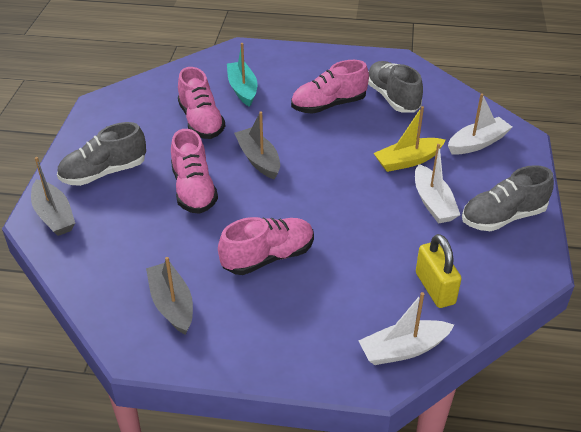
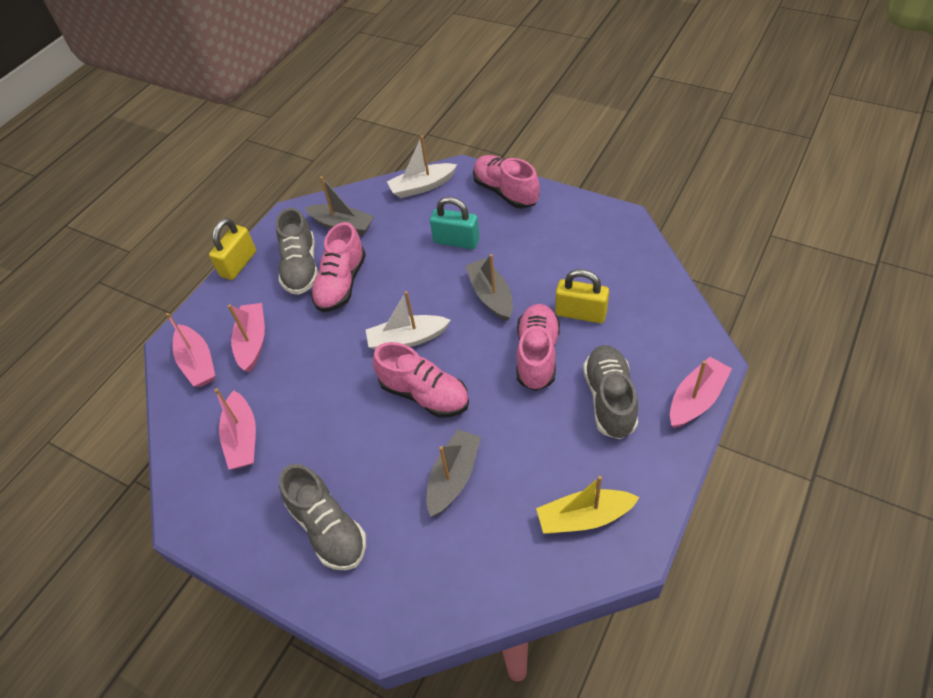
pink boat: none = 0 -> [166,313,215,387] [214,389,256,470] [228,303,265,372] [670,357,732,428] = 4
turquoise boat: [227,43,257,107] = 1 -> none = 0
turquoise padlock: none = 0 -> [430,197,479,249] = 1
white boat: [358,292,454,365] [415,144,460,224] [448,94,512,155] = 3 -> [366,291,451,349] [387,136,457,198] = 2
yellow padlock: [416,234,462,308] = 1 -> [209,218,256,280] [555,269,609,323] = 2

